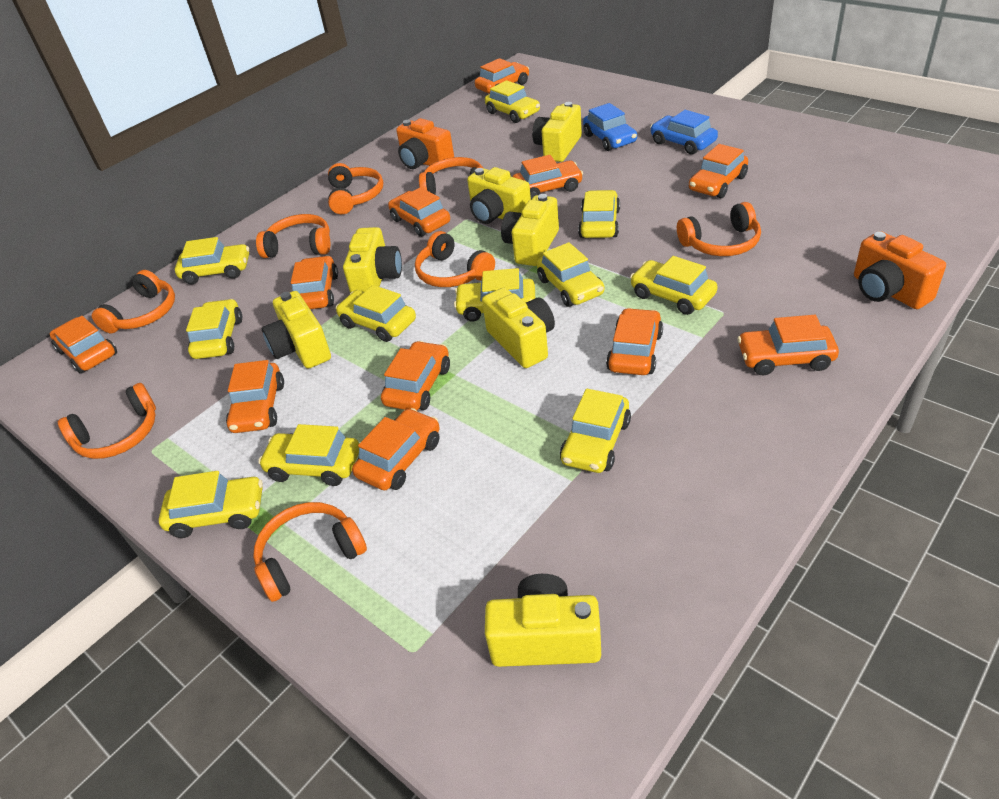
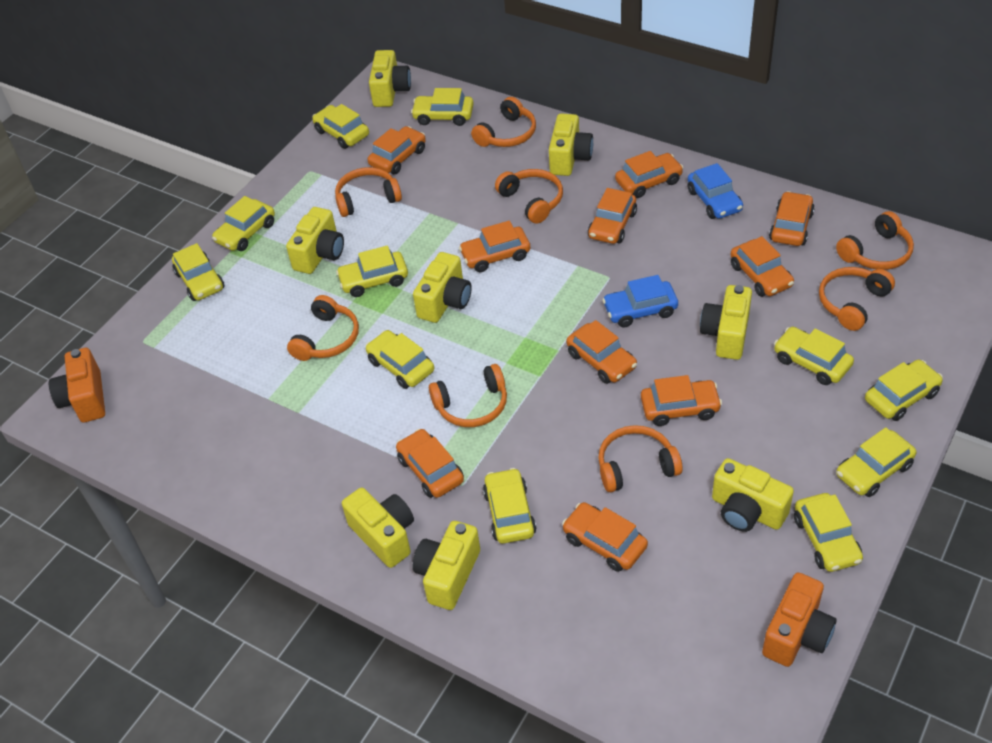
orange car: [50,316,117,374] [226,360,284,433] [291,256,338,309] [352,408,440,490] [381,341,450,410] [388,187,450,237] [475,58,529,94] [512,155,583,200] [606,308,663,375] [689,144,748,198] [737,315,839,375] = 11 -> [367,126,426,174] [396,429,464,498] [459,221,530,272] [562,502,648,572] [566,320,637,384] [588,188,637,244] [615,151,683,198] [641,375,722,426] [730,236,794,297] [769,191,815,246] = 10
yellow camera: [262,291,331,369] [343,227,402,293] [467,167,531,224] [482,288,555,368] [485,574,601,667] [501,194,559,266] [532,102,582,162] = 7 -> [286,207,344,274] [342,487,414,568] [369,50,411,107] [412,521,480,610] [413,252,472,323] [549,114,593,176] [700,285,752,360] [712,458,794,532] = 8

